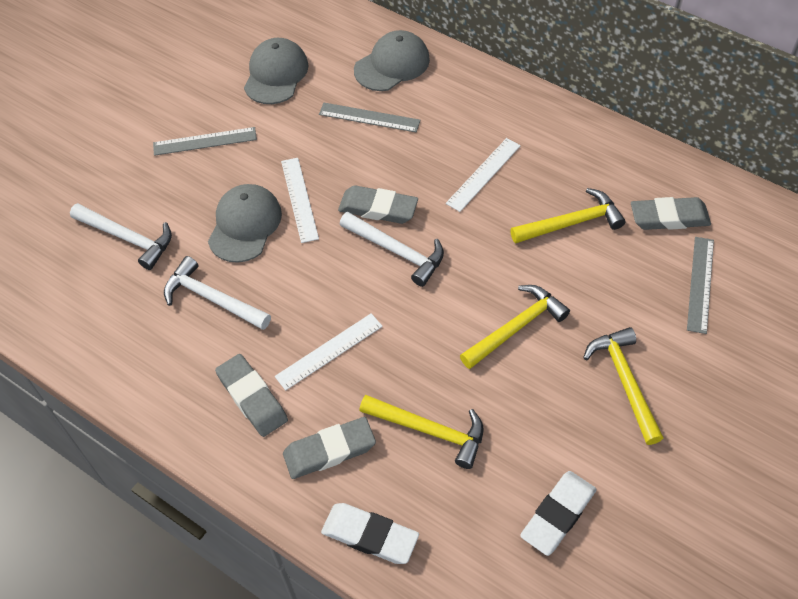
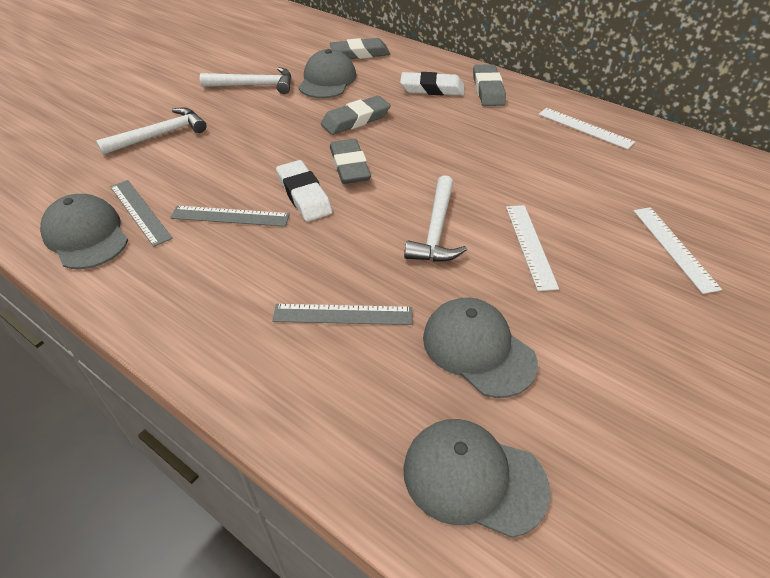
grey cap: [208,184,282,263] [244,38,308,104] [354,30,430,91] = 3 -> [40,194,128,269] [298,49,356,98] [403,419,550,538] [423,297,538,398] = 4
yellow hammer: [359,395,483,469] [460,285,570,369] [510,188,626,244] [583,327,663,445] = 4 -> none = 0

